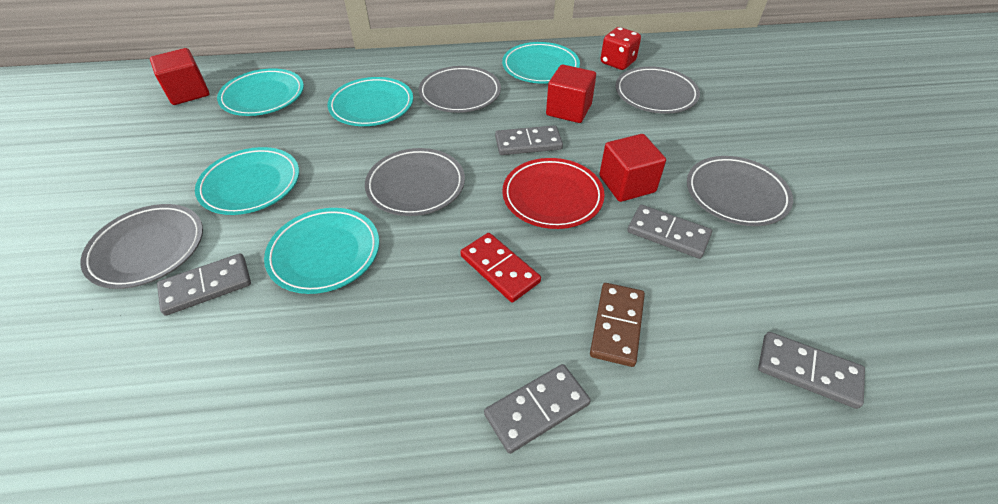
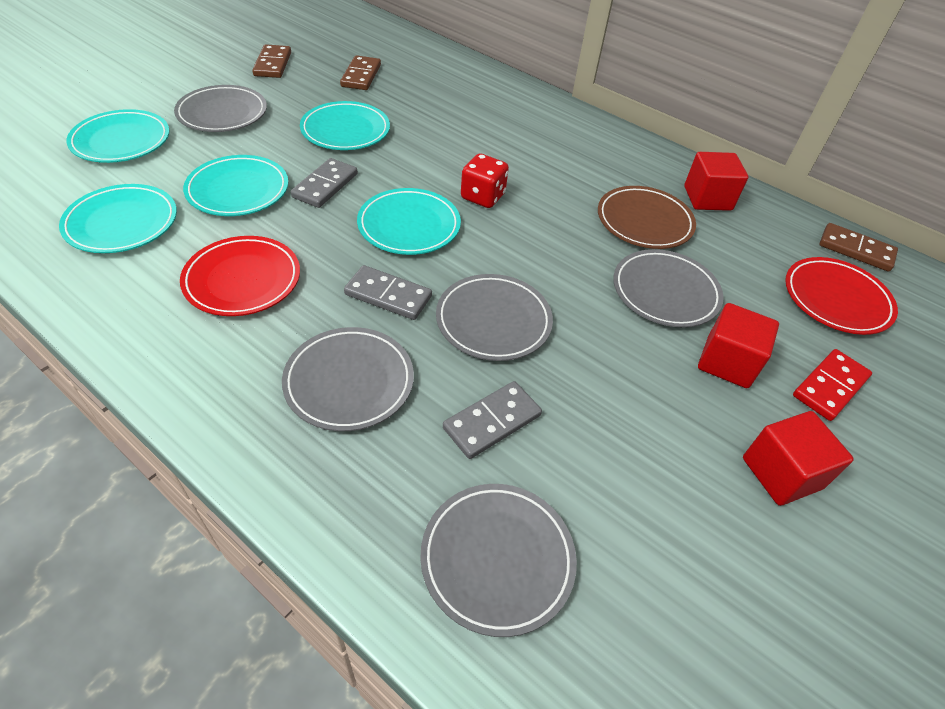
brown domino: [590,283,645,367] = 1 -> [252,44,291,78] [340,55,381,90] [819,223,898,272] = 3
brown plate: none = 0 -> [598,186,696,249] = 1
grey domino: [157,253,251,316] [484,364,591,454] [495,125,563,155] [627,205,712,259] [758,332,865,409] = 5 -> [291,158,358,208] [344,265,432,320] [443,381,542,459] = 3
red plate: [502,158,605,229] = 1 -> [180,236,300,316] [785,257,898,335] = 2

